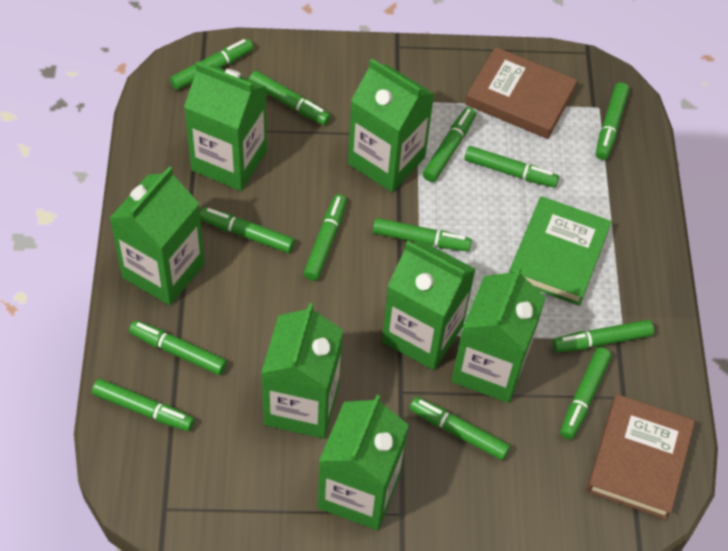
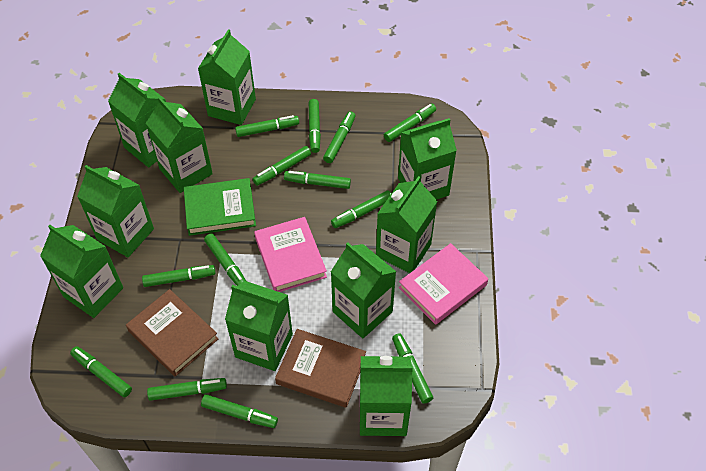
green carton: [110,167,205,305] [184,62,267,191] [261,303,343,439] [318,395,409,530] [348,59,434,192] [382,240,476,370] [451,266,546,403] = 7 -> [40,225,123,318] [77,165,154,257] [108,73,166,167] [145,97,213,193] [198,29,256,125] [225,281,293,371] [331,242,396,338] [360,356,413,436] [376,176,437,273] [398,118,457,200] = 10
pink book: none = 0 -> [254,217,327,292] [399,243,488,325] = 2

